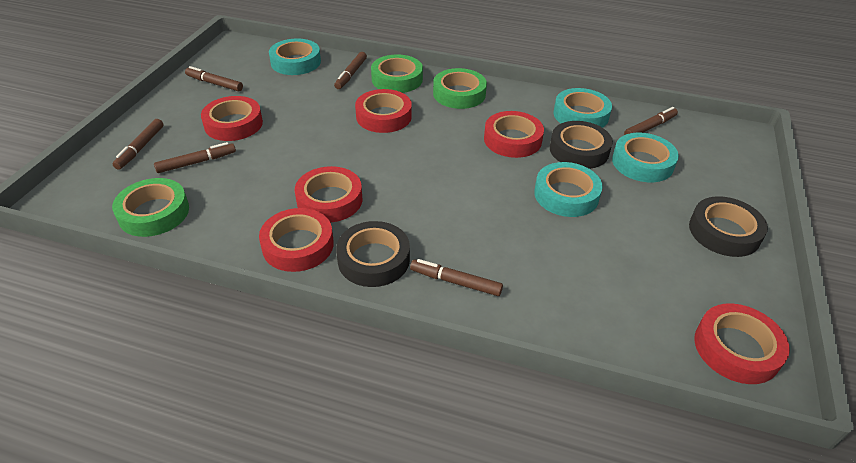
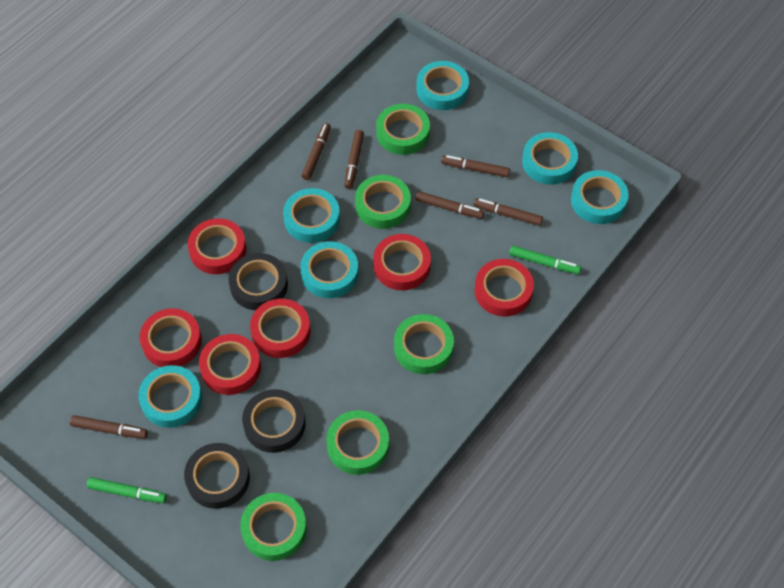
green marker: none = 0 -> [87,477,167,503] [509,246,581,274] = 2
green tape: [112,178,189,237] [371,55,423,93] [433,68,487,109] = 3 -> [240,493,307,561] [326,410,389,475] [355,175,411,229] [376,104,430,155] [394,314,454,374] = 5
turquoise tape: [269,38,321,75] [534,162,603,217] [553,88,612,128] [612,133,679,182] = 4 -> [138,365,202,428] [283,188,340,243] [300,241,358,298] [416,61,469,110] [522,132,578,185] [571,170,629,224] = 6

